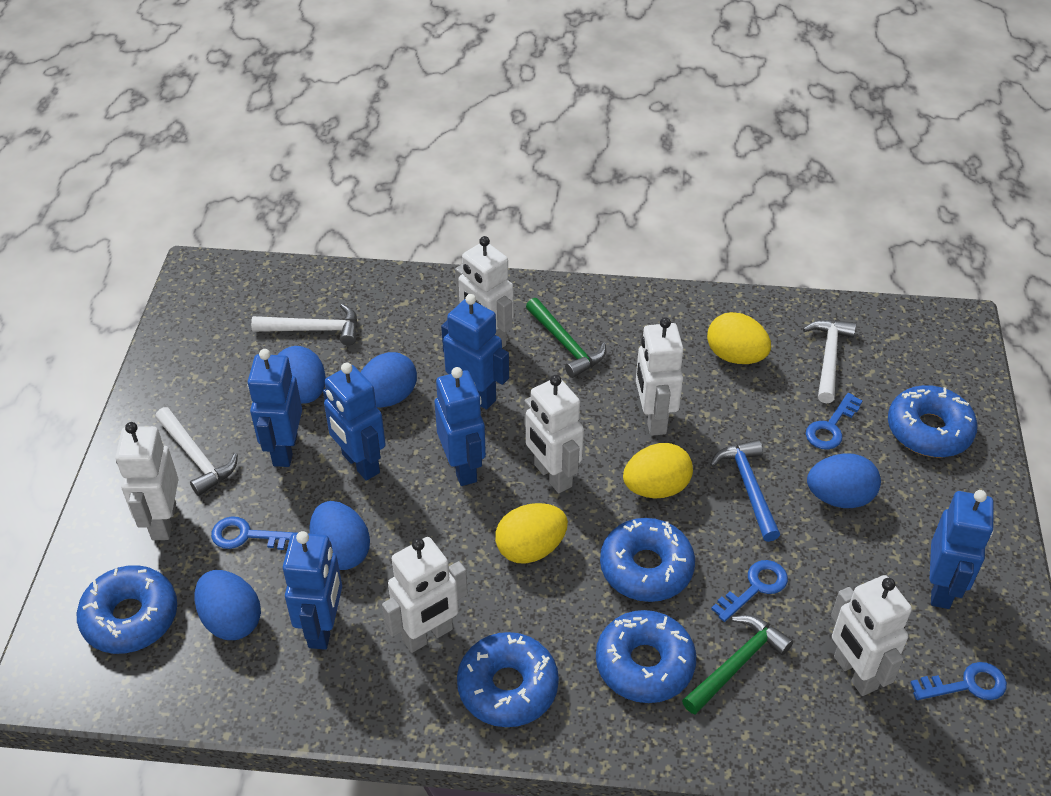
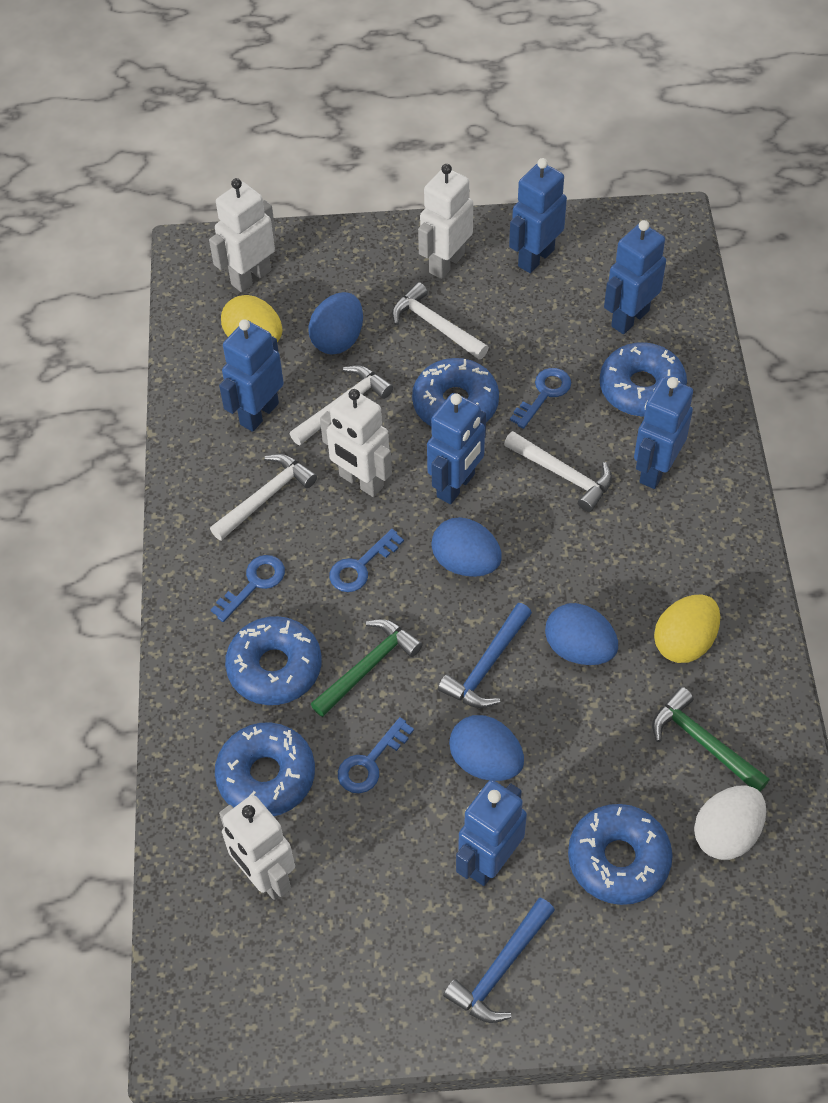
blue egg: [194,570,261,640] [278,346,326,404] [309,501,370,570] [361,352,417,408] [807,453,881,508] = 5 -> [308,292,363,354] [431,517,502,577] [449,715,524,781] [545,603,618,665] = 4
blue hammer: [710,440,780,542] = 1 -> [438,603,532,708] [443,898,555,1023] = 2
white egg: none = 0 -> [694,785,766,860] = 1
white hammer: [155,407,238,496] [251,304,357,346] [803,319,856,403] = 3 -> [210,454,317,541] [290,365,393,445] [392,282,489,359] [504,431,612,512] = 4
white robot: [115,422,178,540] [382,537,468,653] [455,236,514,348] [524,375,584,493] [636,317,684,436] [831,575,912,696] = 6 -> [209,178,275,292] [219,795,295,900] [320,389,392,497] [418,164,473,279] = 4
yellow egg: [495,503,568,564] [623,443,693,498] [707,312,771,364] = 3 -> [221,295,282,342] [654,594,720,663] = 2

